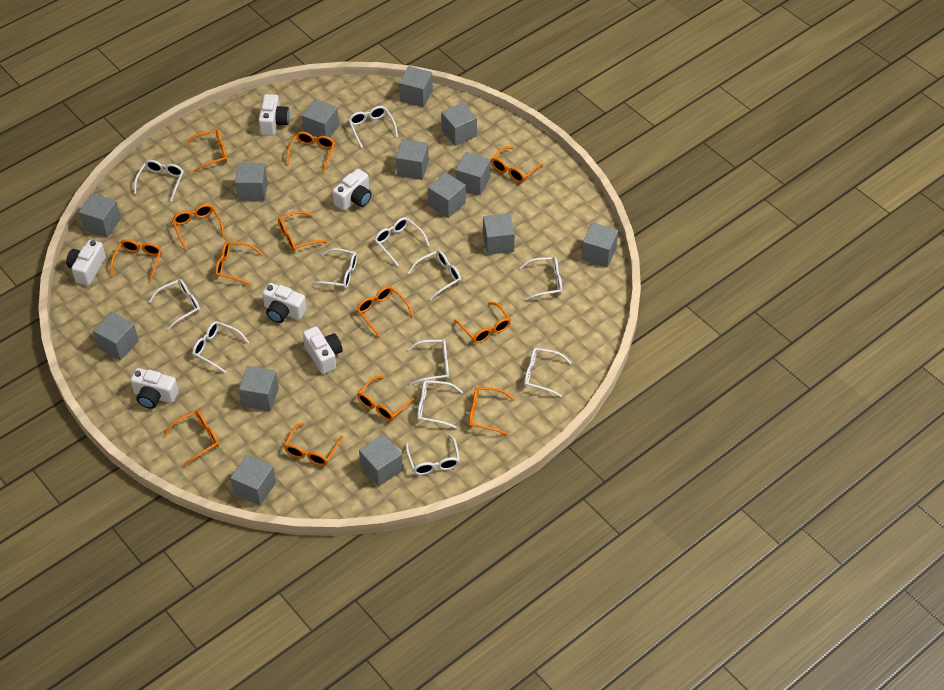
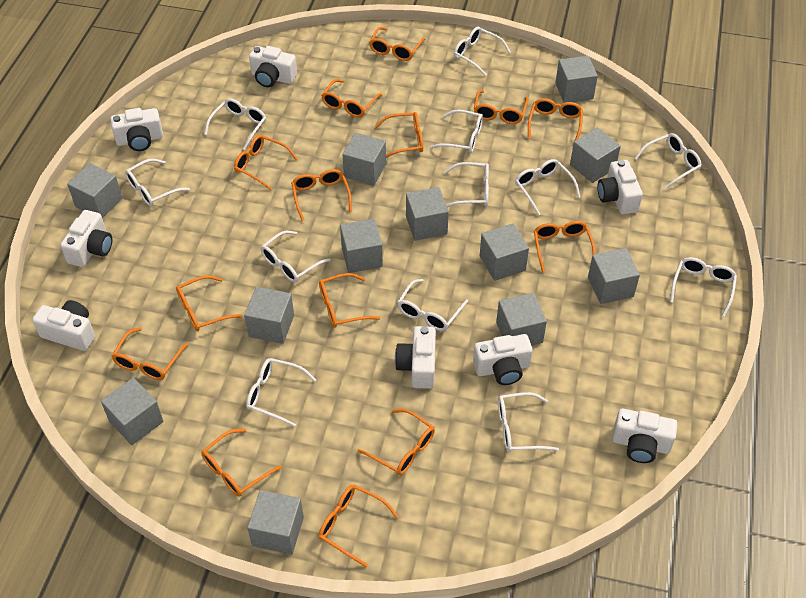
grey cube: [79,193,121,237] [93,312,139,360] [231,455,276,506] [235,163,268,201] [239,366,279,411] [302,99,339,137] [359,434,403,486] [396,139,429,180] [399,66,433,107] [428,172,466,218] [441,102,477,146] [456,152,491,195] [483,214,515,255] [582,222,618,267] = 14 -> [67,163,122,218] [101,378,163,445] [244,287,294,344] [247,490,304,555] [340,219,383,273] [343,132,386,186] [406,187,449,241] [480,223,529,281] [496,293,547,346] [555,56,598,103] [570,127,621,183] [588,248,640,304] = 12
orange glasses: [110,239,162,282] [164,410,219,467] [172,204,225,250] [186,129,227,172] [215,241,263,286] [278,211,327,251] [284,423,343,466] [286,132,335,172] [356,286,414,338] [357,376,417,421] [454,302,511,343] [469,387,514,436] [491,146,544,183] = 13 -> [112,328,188,380] [176,275,243,331] [201,429,282,497] [234,135,298,190] [291,169,352,221] [319,273,380,328] [319,485,399,567] [321,79,382,117] [357,409,435,475] [369,27,426,61] [375,112,423,158] [474,90,529,124] [528,98,583,141] [534,221,596,272] = 14
white camera: [66,240,106,286] [130,368,179,409] [258,94,290,136] [262,283,307,323] [303,326,343,374] [332,169,372,211] = 6 -> [32,300,95,351] [60,210,112,267] [110,108,163,151] [249,46,297,87] [395,326,436,389] [473,334,533,385] [597,160,643,215] [612,409,677,463] = 8

